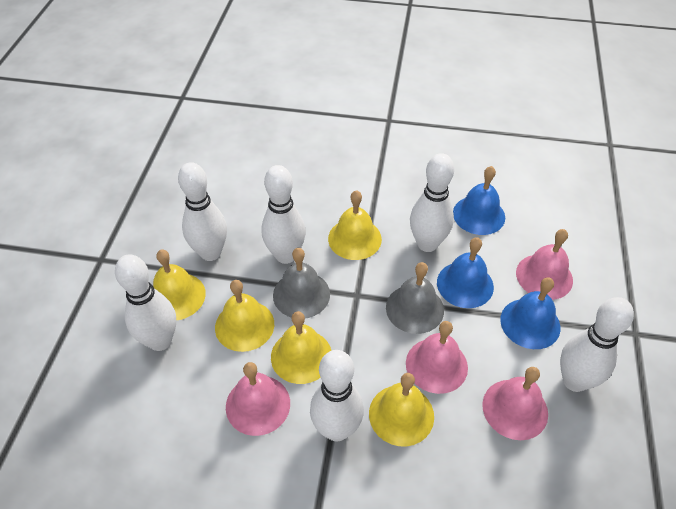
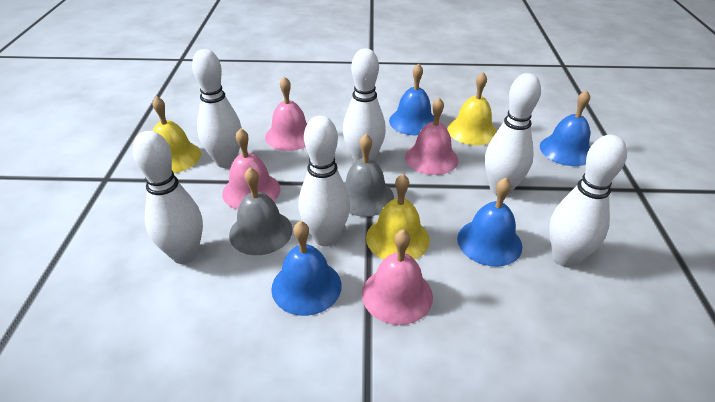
blue bell: [437,237,494,308] [453,166,505,235] [500,277,560,349] = 3 -> [271,221,342,316] [389,63,434,135] [457,178,522,267] [540,90,590,166] = 4
yellow bell: [153,249,206,320] [215,280,274,352] [271,311,331,384] [328,190,382,260] [369,373,434,446] = 5 -> [152,96,201,173] [366,174,430,260] [448,72,497,145] = 3

